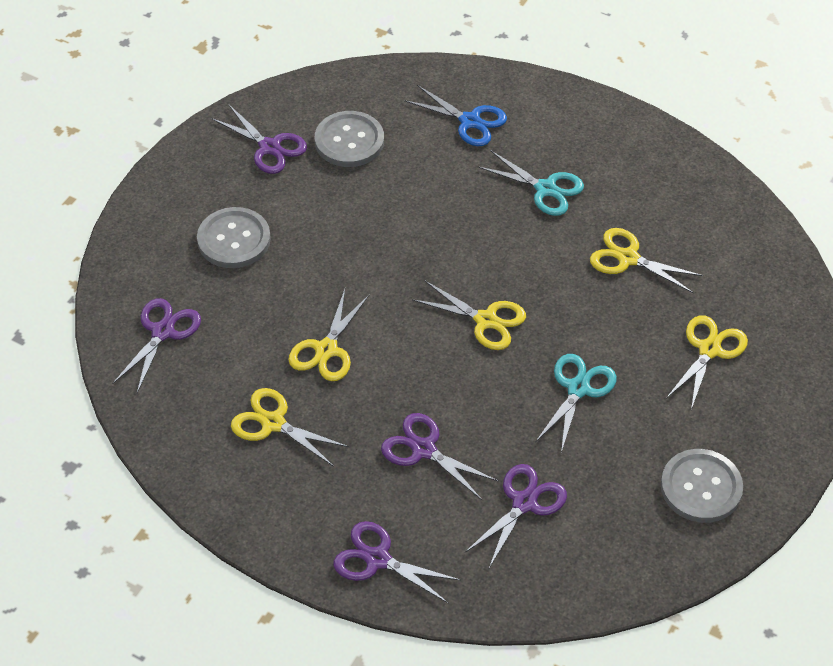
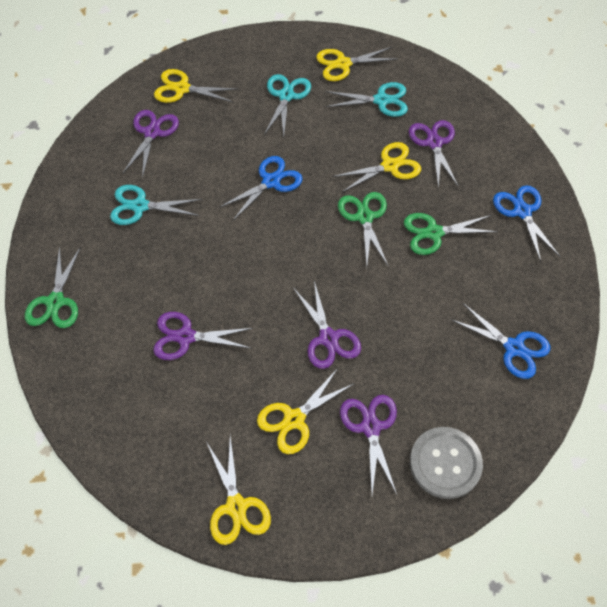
blue scissors: [404,85,507,146] = 1 -> [219,156,303,220] [452,303,550,379] [493,185,560,262] = 3
green scissors: none = 0 -> [25,246,81,328] [338,192,388,266] [404,213,498,255] = 3
grey button: [197,207,271,268] [315,111,384,167] [661,449,743,523] = 3 -> [410,427,483,499] = 1
turquoise scissors: [477,150,584,216] [536,354,617,452] = 2 -> [110,185,202,225] [264,74,311,136] [326,82,408,117] = 3

